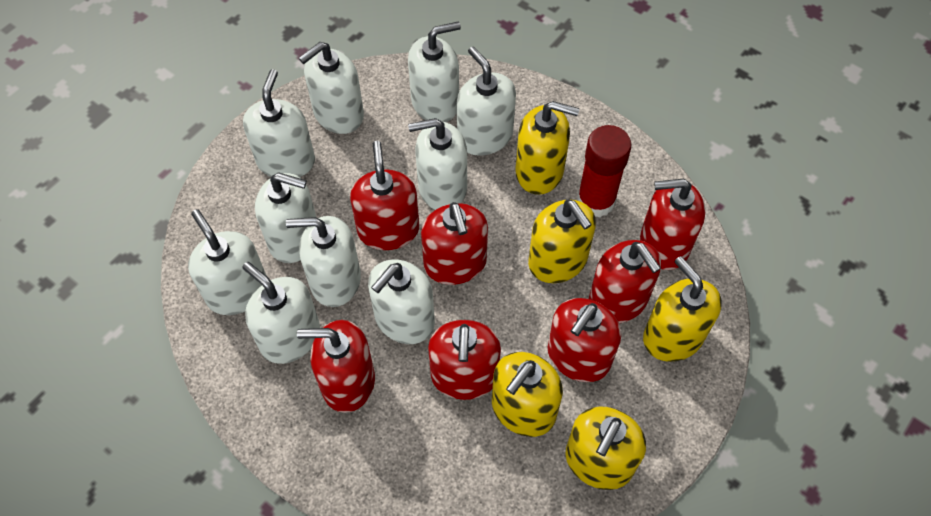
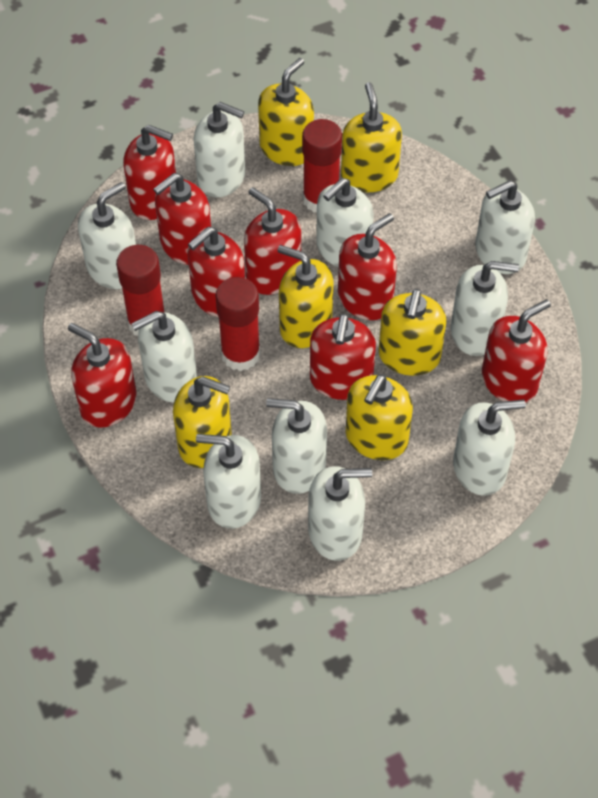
red glue stick: [577,125,631,218] = 1 -> [116,245,164,336] [215,277,261,371] [302,119,342,213] = 3
red soap dispenser: [297,320,375,413] [350,141,419,250] [421,202,488,285] [428,320,501,400] [548,298,621,382] [589,240,661,323] [640,179,705,270] = 7 -> [68,323,137,428] [123,125,176,220] [153,173,211,265] [187,227,245,317] [244,187,301,295] [310,314,376,400] [338,213,397,320] [482,299,551,403] = 8
yellow soap dispenser: [492,352,563,437] [515,101,579,195] [528,199,596,283] [565,406,646,490] [643,256,722,362] = 5 -> [173,376,232,468] [258,58,314,166] [278,245,333,348] [341,82,402,192] [346,374,413,460] [378,289,446,376] = 6

